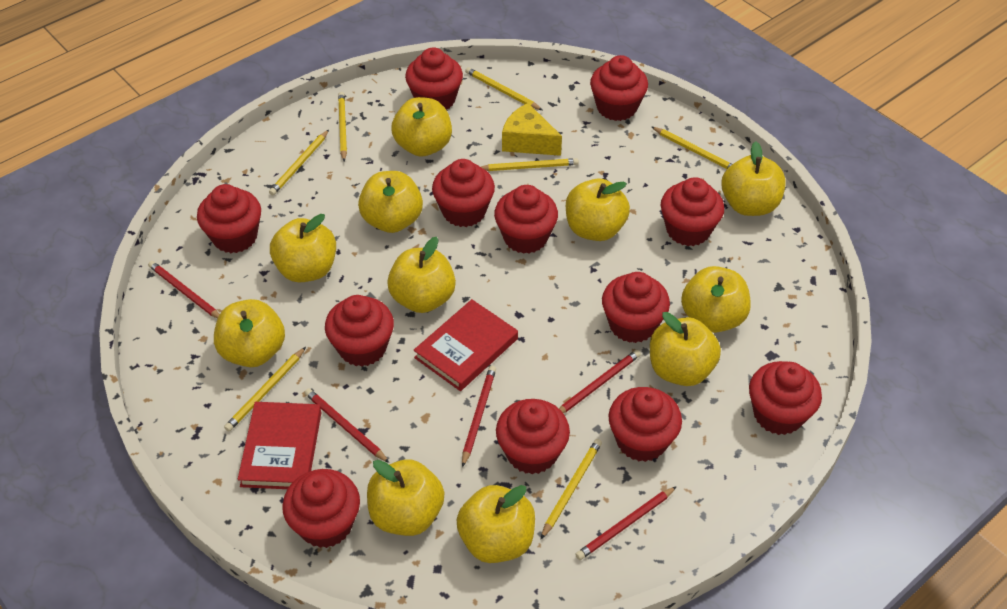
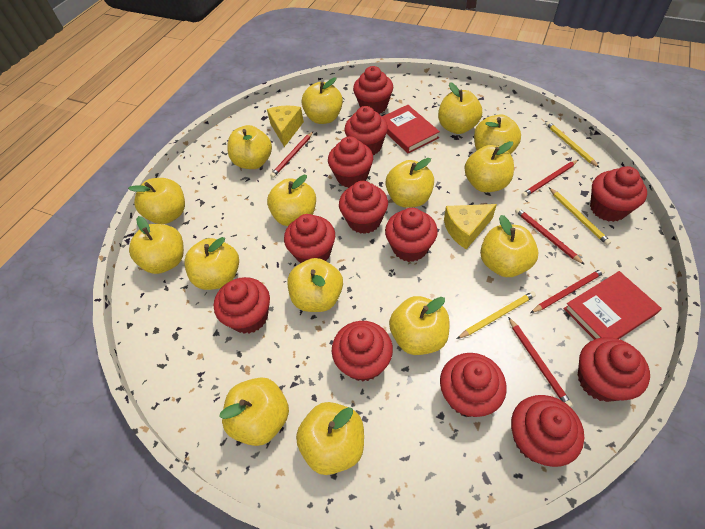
yellow apple: [214,299,285,367] [270,214,336,282] [358,171,423,233] [367,459,444,536] [387,237,456,313] [391,97,452,157] [457,485,535,563] [566,179,630,241] [650,312,721,386] [681,266,751,333] [722,142,786,216] = 11 -> [128,178,185,224] [129,216,184,274] [184,237,239,290] [219,377,289,446] [227,125,272,169] [267,175,316,226] [287,258,343,312] [296,402,364,475] [302,77,343,124] [385,158,434,208] [389,296,450,355] [438,82,482,134] [465,141,514,192] [474,114,521,155] [480,215,539,277] = 15
yellow cheese: [502,103,562,156] = 1 -> [267,106,304,147] [444,204,497,250] = 2
yellow pencil: [224,347,306,432] [269,130,329,195] [338,92,347,161] [465,67,542,110] [481,158,579,171] [541,439,602,539] [652,127,732,169] = 7 -> [457,291,536,339] [546,121,600,168] [549,187,611,245] = 3

